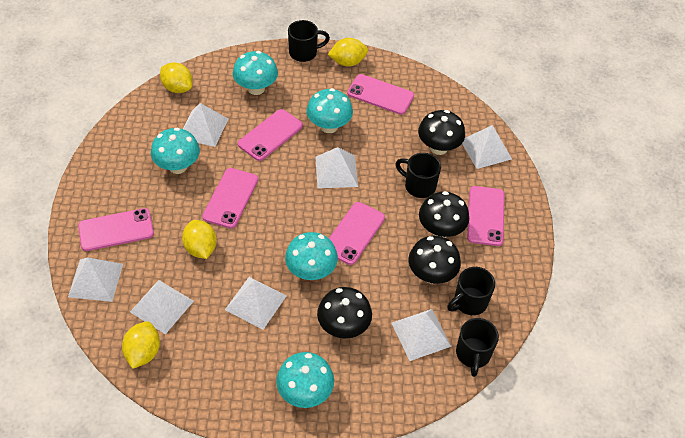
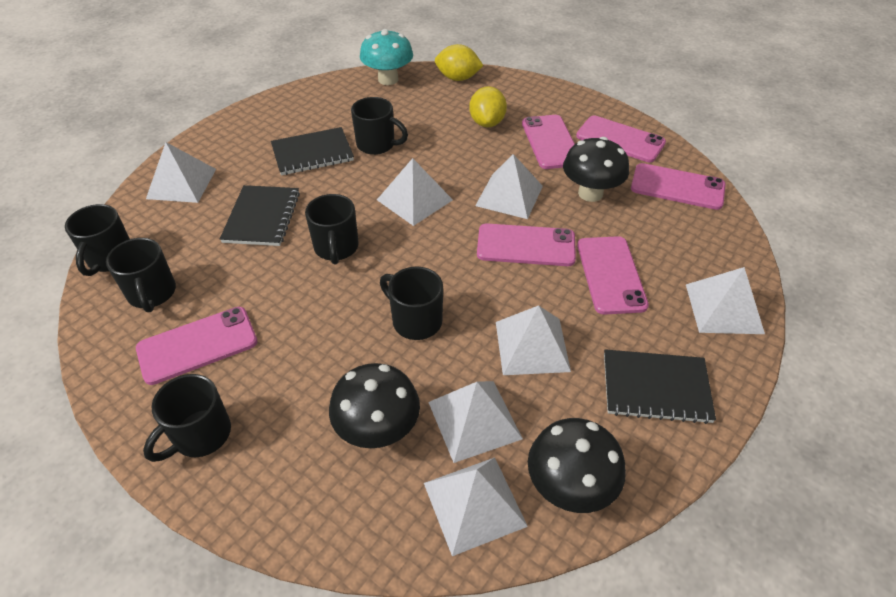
black mug: [288,20,330,62] [396,153,441,198] [447,267,495,315] [456,318,499,377] = 4 -> [65,204,130,276] [106,238,176,312] [143,374,231,462] [305,194,359,264] [351,97,408,155] [380,267,443,340] = 6
black mushroom: [317,287,372,338] [408,236,461,284] [418,110,465,155] [419,191,469,238] = 4 -> [329,363,420,448] [528,418,626,513] [563,137,629,202] = 3
black notebook: none = 0 -> [220,185,300,246] [271,127,354,175] [604,349,716,424] = 3
turquoise mushroom: [151,127,200,174] [233,51,278,95] [276,352,334,408] [285,232,338,280] [306,88,353,133] = 5 -> [360,29,413,85] = 1
yellow lemon: [122,321,160,369] [160,62,193,93] [182,220,217,259] [328,38,368,67] = 4 -> [435,44,484,81] [469,86,507,127] = 2

